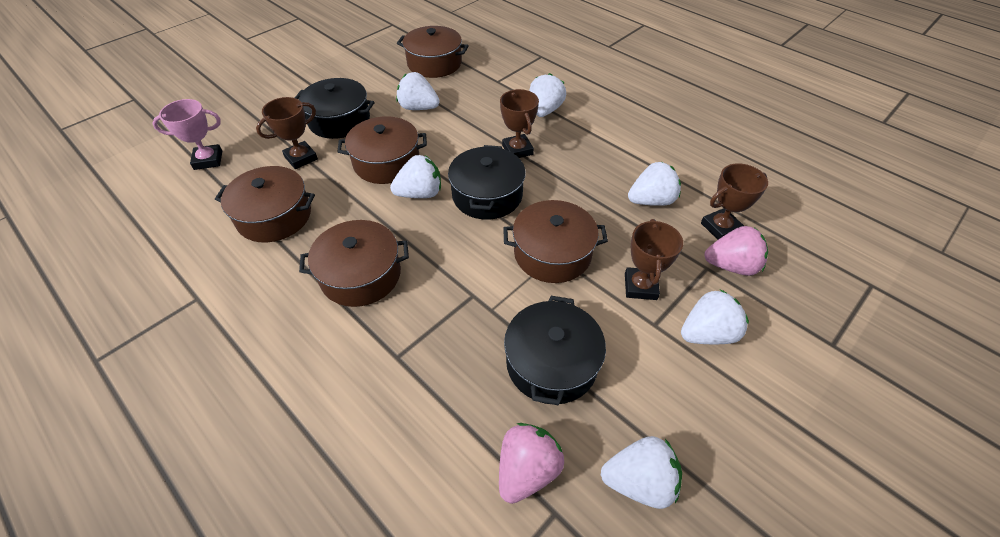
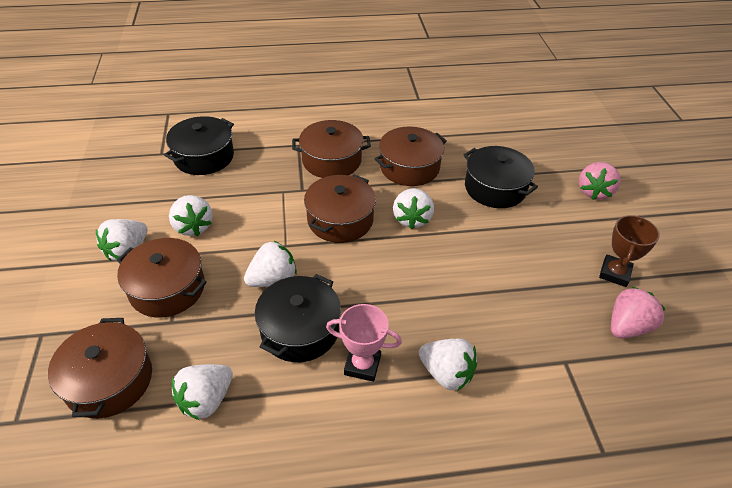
brown trophy: [256,97,318,169] [500,89,539,158] [625,219,683,300] [701,163,768,240] = 4 -> [599,215,660,287] = 1

